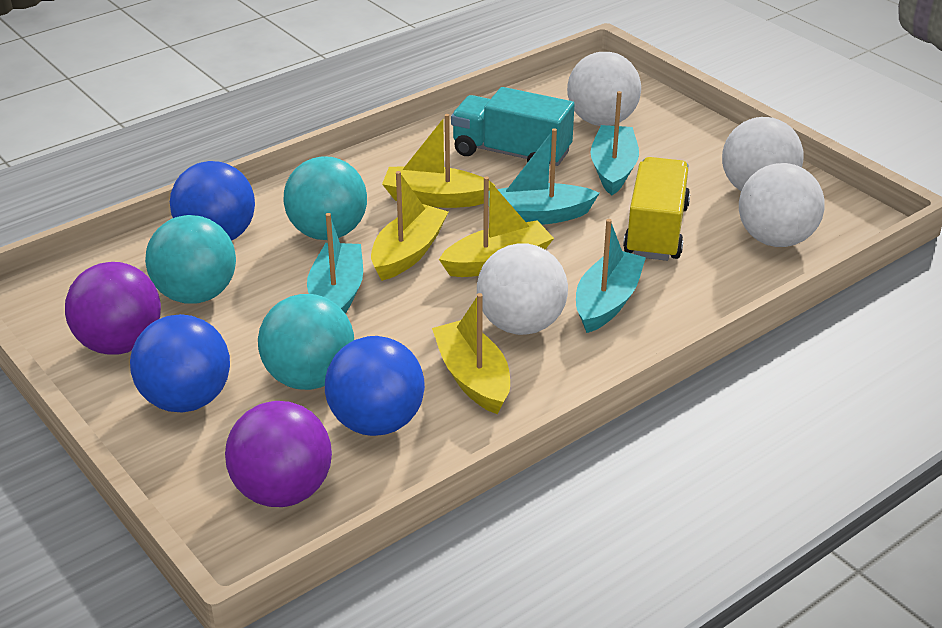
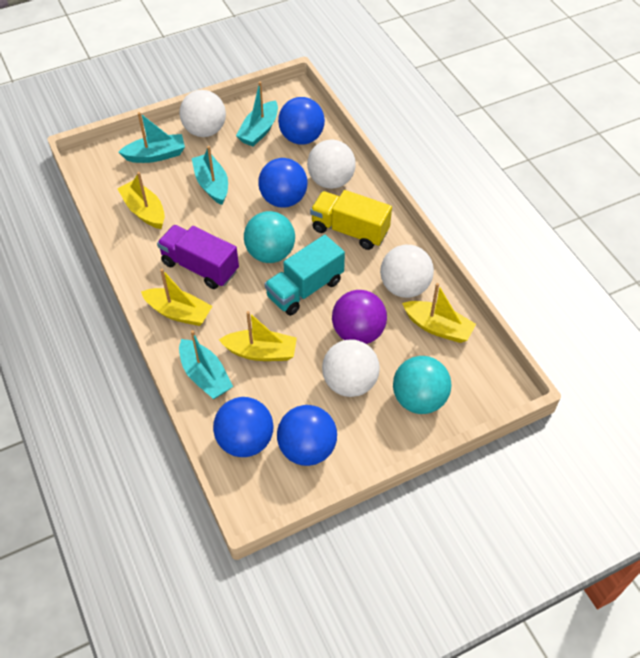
blue ball: [130,314,230,412] [170,161,255,241] [325,336,425,436] = 3 -> [213,397,274,457] [258,158,307,208] [277,405,337,466] [278,97,325,145] = 4
purple ball: [65,262,161,354] [225,401,332,507] = 2 -> [332,290,387,344] = 1
purple truck: none = 0 -> [157,225,239,289] = 1
turquoise ball: [145,215,236,304] [258,294,354,390] [284,156,367,240] = 3 -> [244,211,295,263] [393,356,451,414] = 2

